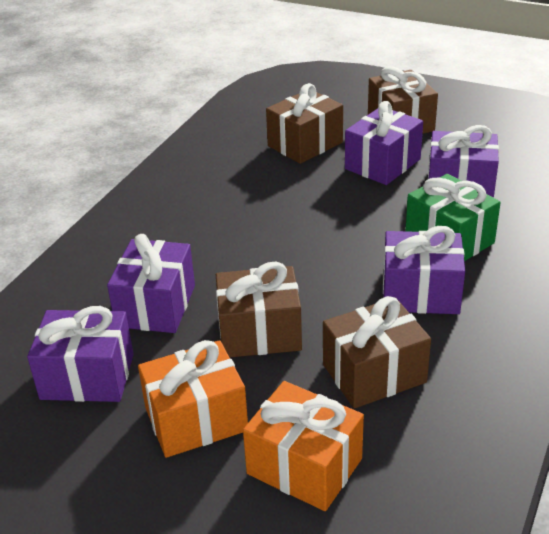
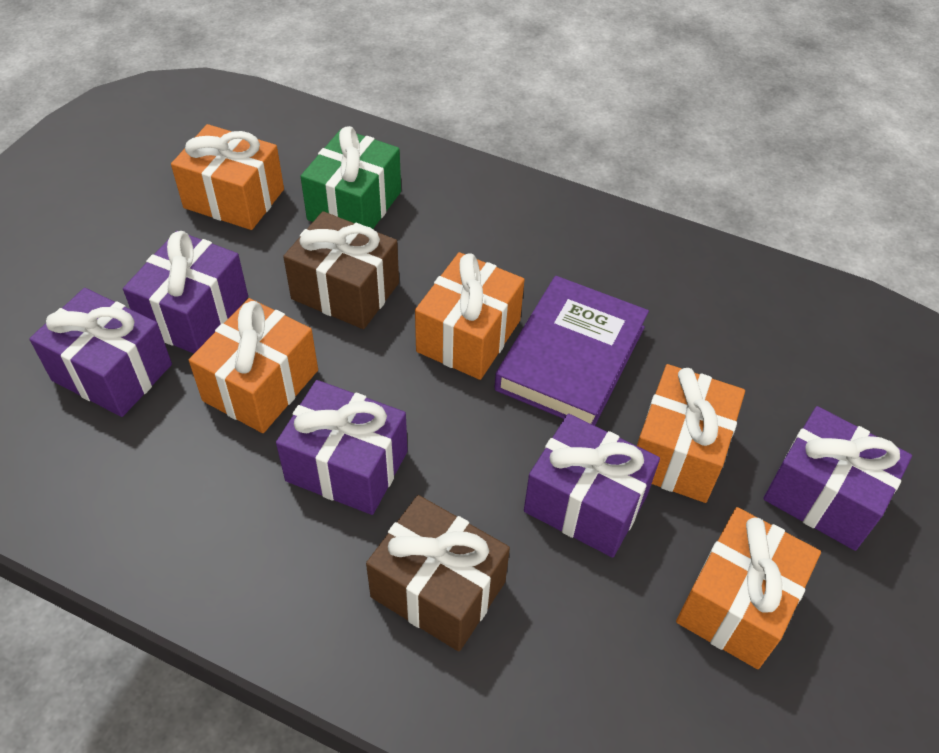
brown gift: [216,262,302,357] [266,83,343,164] [323,296,431,409] [368,66,438,134] = 4 -> [283,211,399,329] [366,495,510,652] = 2
orange gift: [138,340,248,458] [243,381,364,511] = 2 -> [171,124,284,230] [189,298,318,433] [415,252,525,380] [637,364,745,503] [676,507,821,669] = 5
purple book: none = 0 -> [494,276,649,426] = 1

